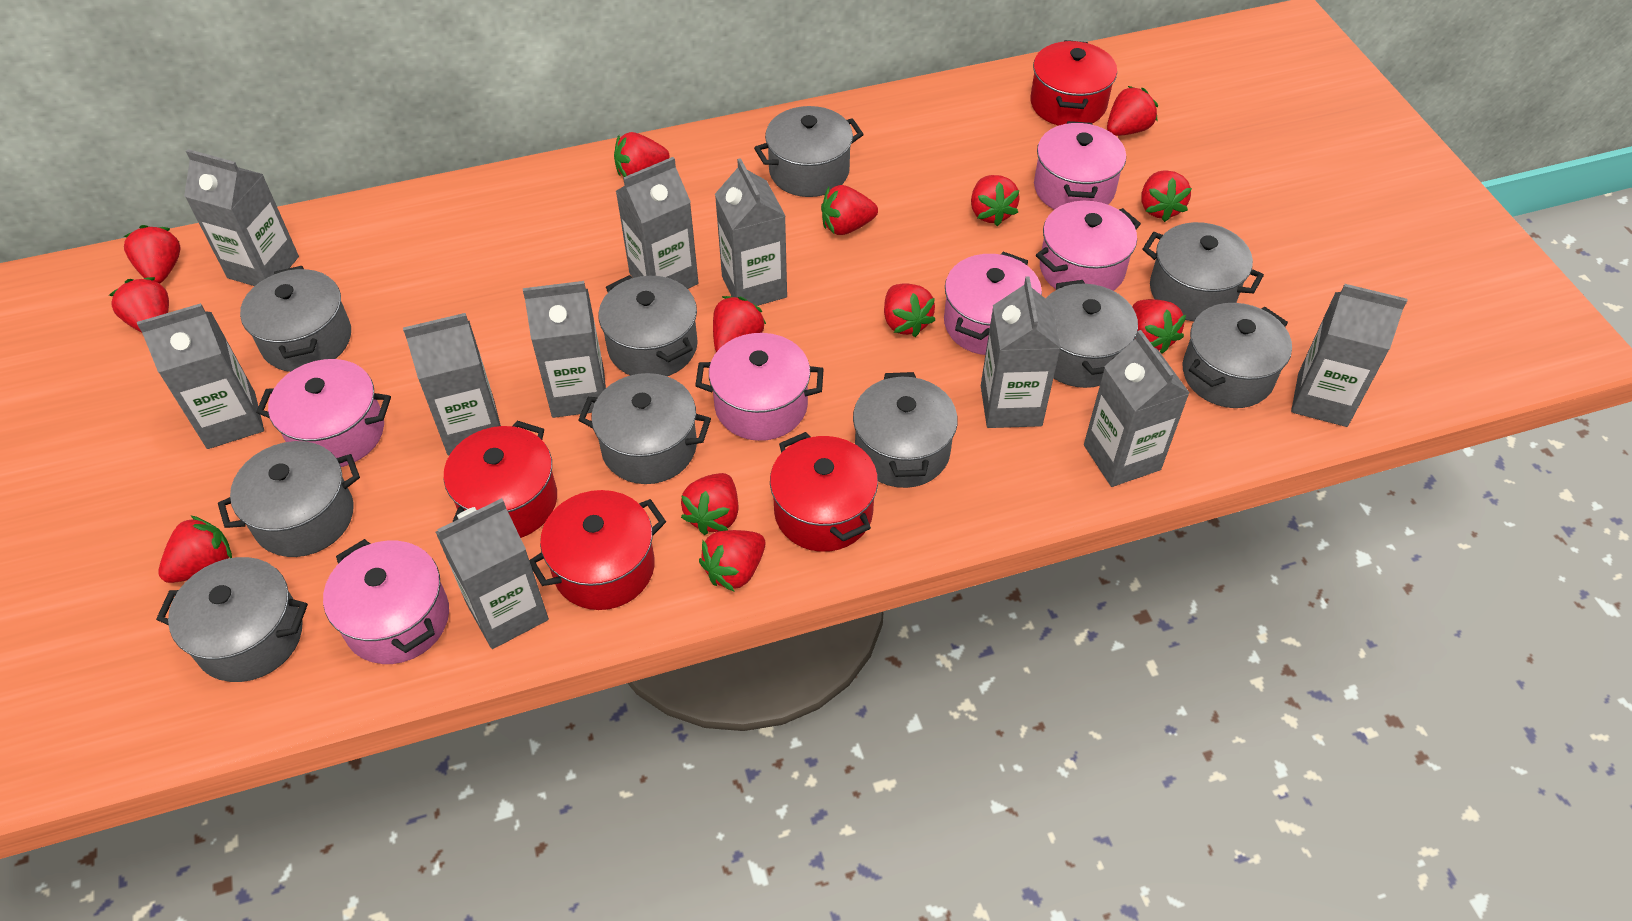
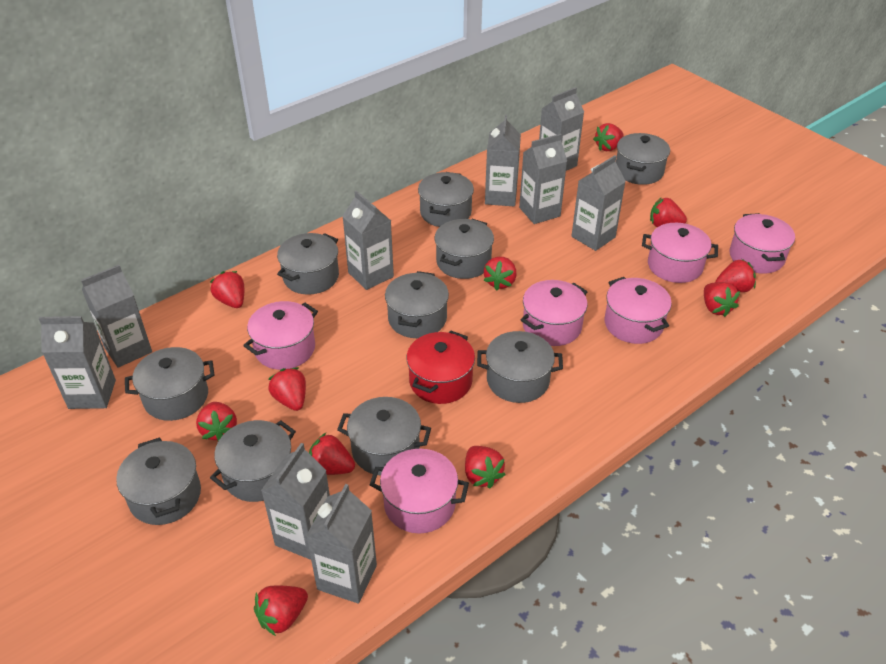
grey carton: [137,303,264,449] [184,149,299,286] [403,313,501,456] [436,498,549,649] [523,281,606,418] [616,157,698,289] [715,158,787,306] [981,276,1061,428] [1084,330,1189,487] [1291,284,1408,427] = 10 -> [39,316,116,409] [81,265,152,368] [261,443,330,560] [306,484,377,604] [342,190,394,290] [485,115,521,206] [519,134,567,224] [539,87,584,171] [571,155,626,251] = 9
red pot: [444,421,557,538] [529,490,666,610] [770,432,878,552] [1030,40,1117,126] = 4 -> [407,331,475,404] = 1
red strawberry: [109,277,169,333] [124,225,181,284] [158,515,232,583] [614,132,670,177] [681,473,739,535] [699,530,765,591] [713,296,766,352] [821,185,878,235] [884,283,935,337] [971,175,1020,226] [1107,86,1158,136] [1133,299,1186,354] [1141,170,1192,222] = 13 -> [196,402,237,441] [210,271,244,308] [254,586,308,636] [268,368,306,411] [309,433,355,475] [465,446,506,488] [484,257,516,291] [593,123,624,151] [650,197,687,227] [704,282,740,317] [715,259,756,292] = 11

